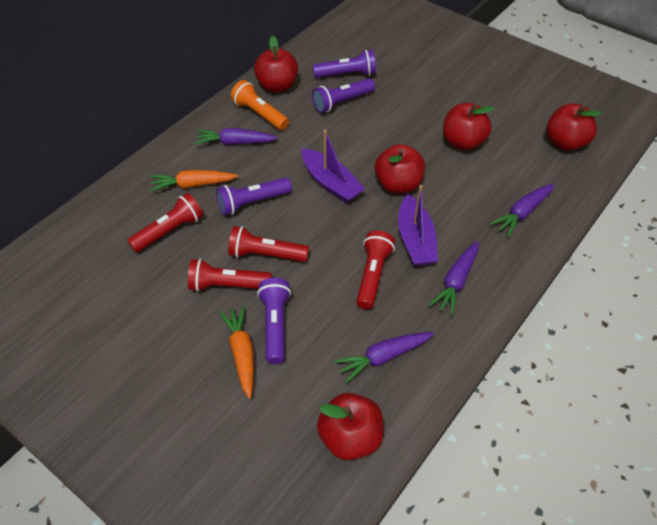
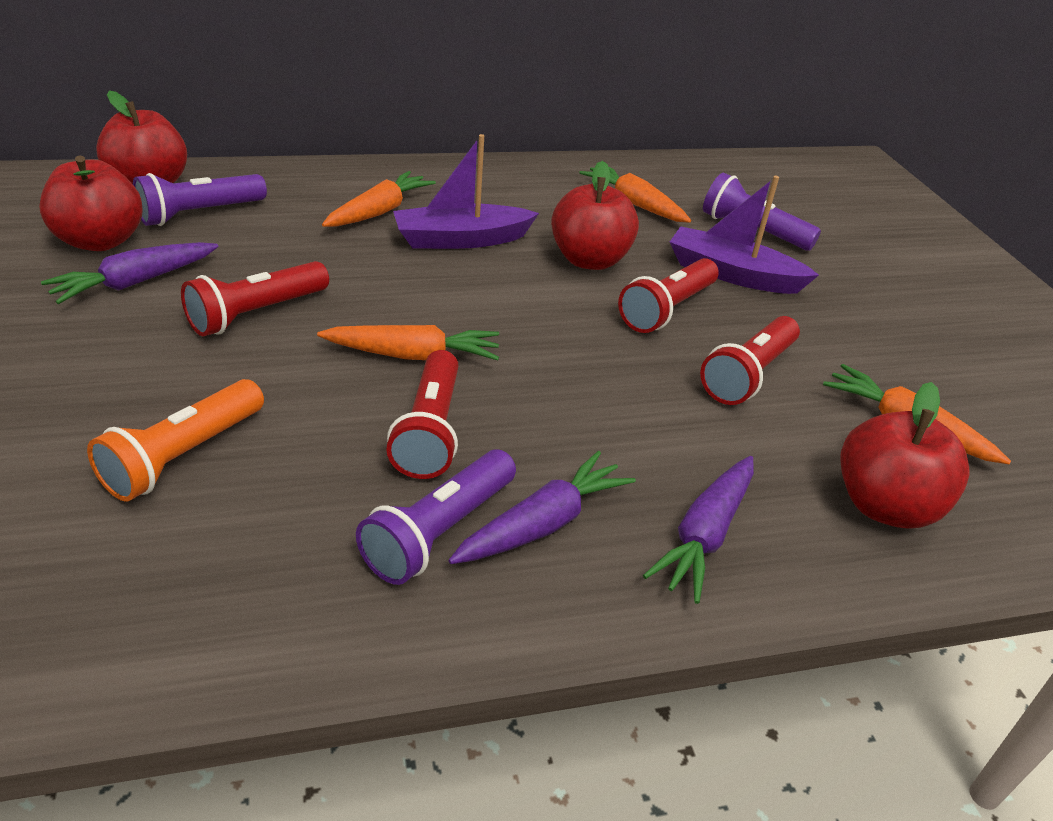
orange carrot: [150,170,238,192] [219,305,254,399] = 2 -> [317,325,499,360] [322,171,436,227] [579,167,691,223] [823,364,1011,464] = 4
purple carrot: [194,128,278,145] [334,332,434,383] [429,241,479,315] [490,184,554,237] = 4 -> [41,242,219,304] [448,451,636,564] [643,456,754,604] = 3
purple flashlight: [216,178,292,215] [257,278,291,364] [312,78,375,113] [313,50,376,78] = 4 -> [133,173,267,226] [356,450,516,585] [703,173,821,251] = 3
red apple: [254,36,298,92] [317,393,384,460] [375,144,425,193] [443,103,494,150] [547,103,602,151] = 5 -> [39,155,143,251] [96,90,187,184] [551,161,639,270] [840,382,970,528] = 4

